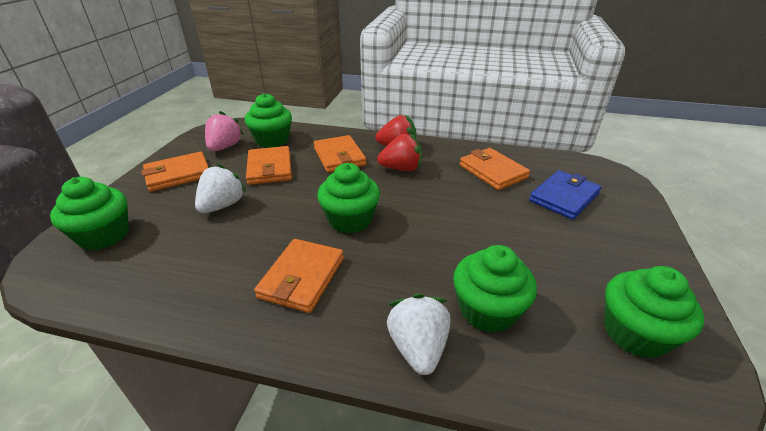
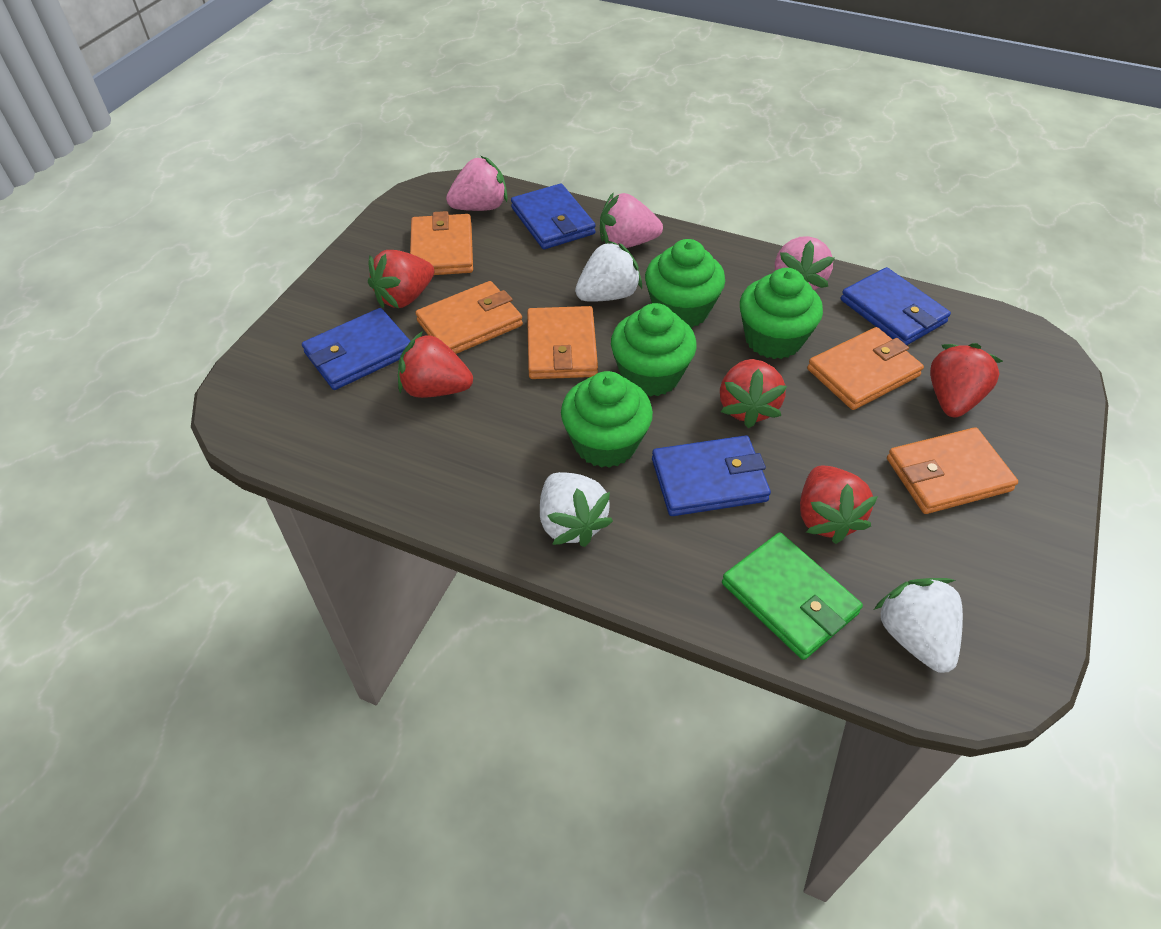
blue wallet: [529,170,602,220] = 1 -> [302,308,410,390] [511,184,596,249] [652,435,771,516] [841,267,951,345] = 4
green cupcake: [50,177,129,250] [245,93,292,148] [317,163,380,233] [453,245,537,333] [604,266,704,359] = 5 -> [561,371,653,468] [611,303,697,397] [645,239,725,328] [740,268,823,359] = 4
green wallet: none = 0 -> [722,533,863,660] = 1
pink strawberry: [205,111,244,151] = 1 -> [446,156,508,211] [600,192,663,248] [775,236,834,290] = 3
red strawberry: [376,115,416,146] [377,133,422,171] = 2 -> [368,250,434,308] [398,331,473,398] [720,359,787,428] [800,465,878,544] [930,343,1003,417] = 5
white strawberry: [195,163,246,213] [387,294,450,375] = 2 -> [540,472,613,547] [575,240,642,302] [874,578,963,673] = 3

